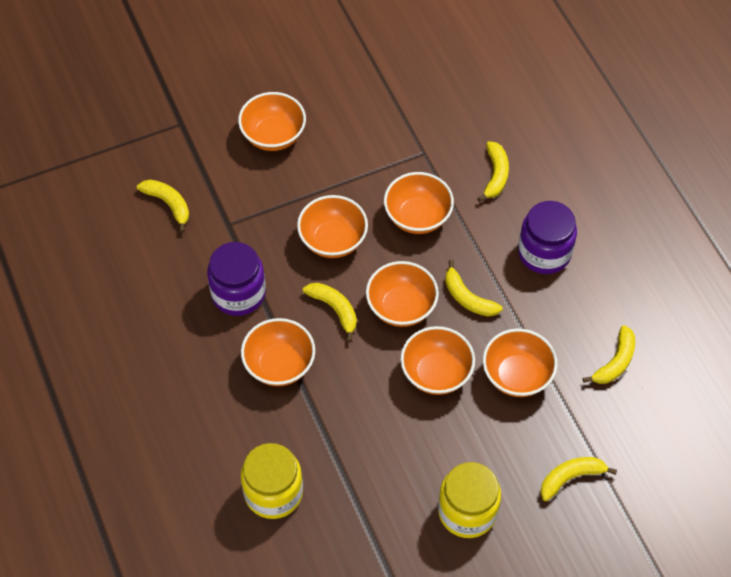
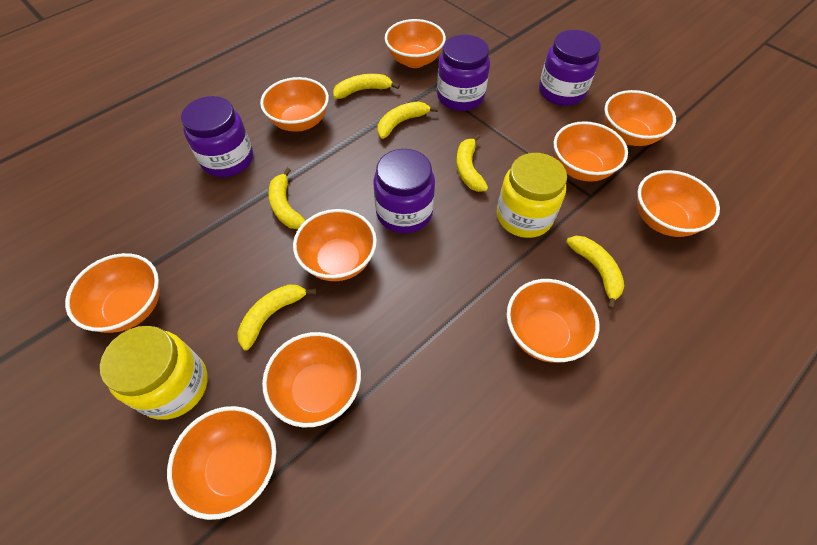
orange bowl: [238,92,306,151] [241,318,315,386] [297,195,368,258] [366,261,439,327] [384,172,454,234] [400,326,475,395] [483,329,557,397] = 7 -> [65,253,160,333] [167,406,276,520] [260,77,329,132] [262,332,361,427] [293,209,377,281] [385,19,446,68] [507,279,600,363] [554,121,628,182] [604,90,676,146] [637,170,720,237] = 10
purple jar: [207,242,266,316] [518,201,577,274] = 2 -> [181,96,253,177] [373,149,435,234] [437,35,490,111] [539,30,601,106] = 4

